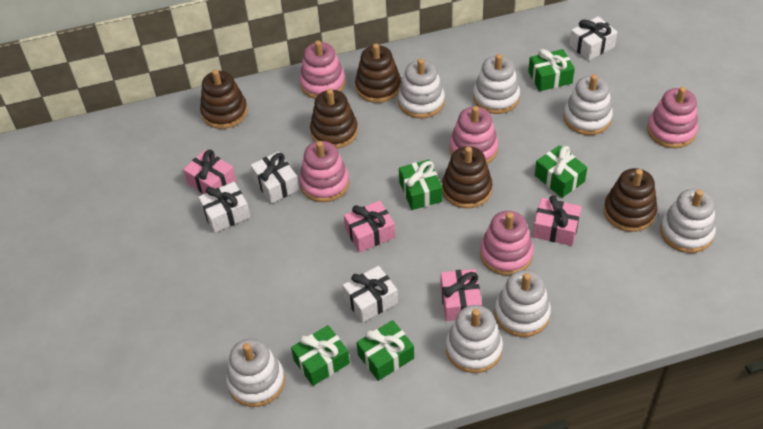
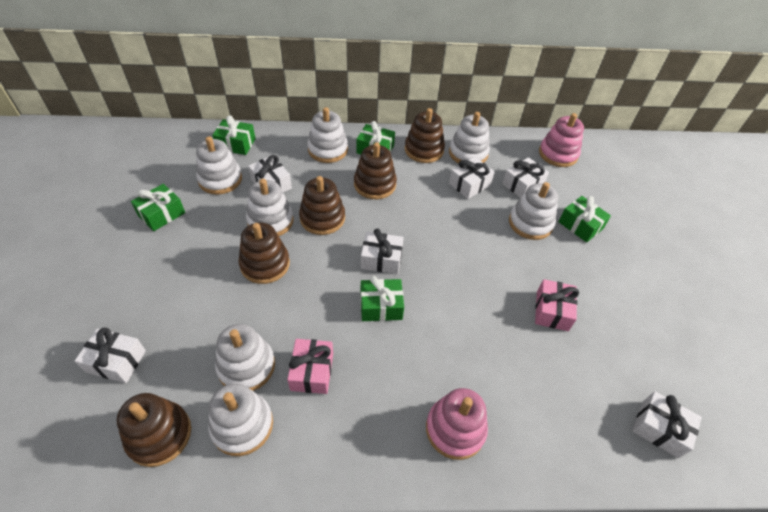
pink gift: [183,150,236,194] [344,201,395,252] [441,269,482,321] [532,195,581,246] = 4 -> [287,339,333,394] [535,279,579,331] = 2
pink stacking toy: [299,40,345,99] [299,141,349,202] [449,106,498,164] [480,211,533,276] [647,87,698,148] = 5 -> [426,388,488,460] [539,113,584,167] = 2
white gift: [198,182,250,233] [250,152,299,204] [343,266,398,323] [569,16,617,61] = 4 -> [75,327,146,383] [248,155,292,192] [361,228,404,274] [449,157,495,199] [502,157,549,198] [632,391,702,458] = 6

